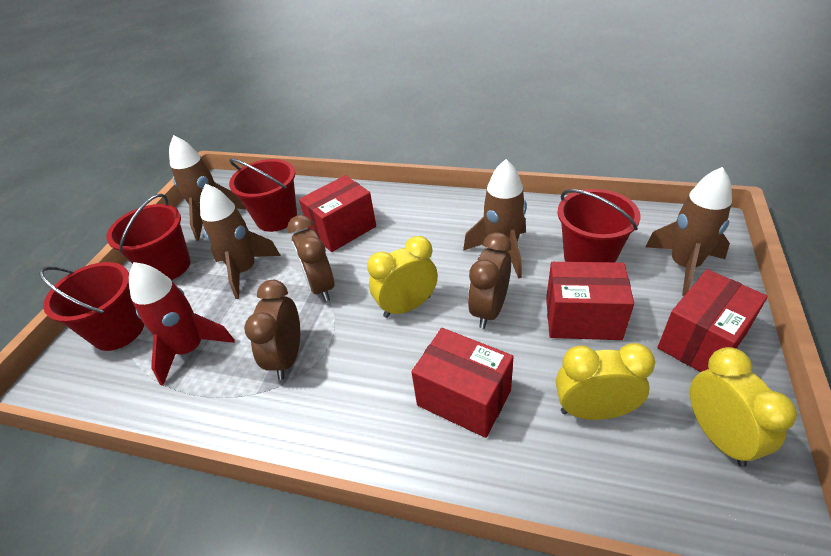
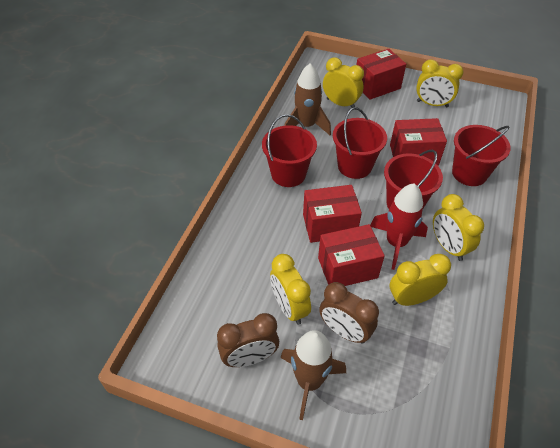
brown clock: [244,280,300,380] [287,215,334,302] [468,232,511,329] = 3 -> [217,313,279,367] [319,282,379,344] = 2
brown rocket: [169,135,246,241] [200,184,281,299] [463,159,527,279] [646,167,732,296] = 4 -> [280,330,346,420] [284,63,331,135] = 2
yellow clock: [367,236,438,318] [556,343,655,420] [690,347,797,467] = 3 -> [270,254,311,325] [323,57,364,108] [390,254,451,306] [416,59,464,108] [433,194,484,261] = 5

